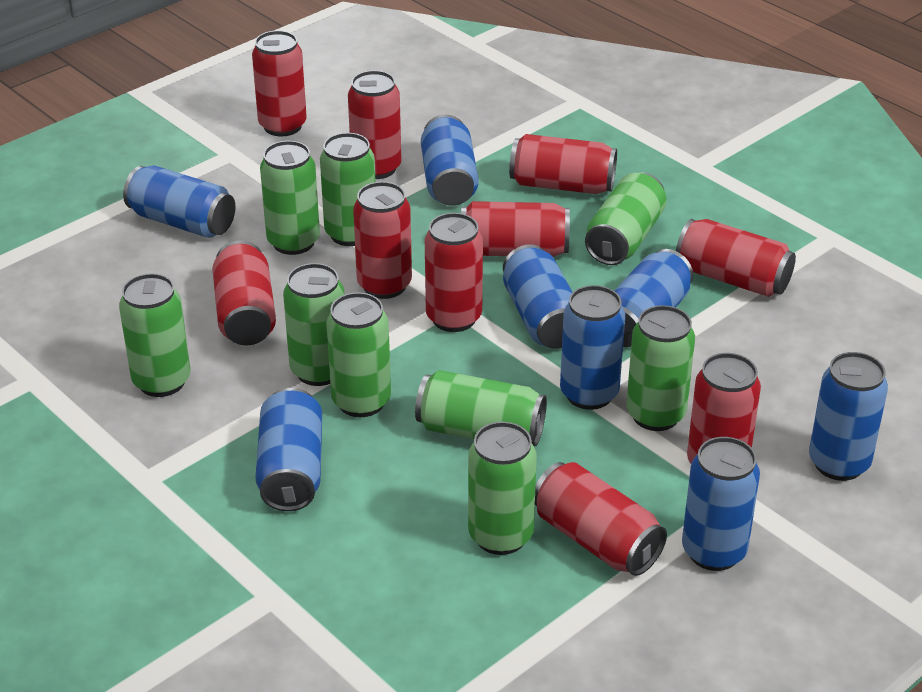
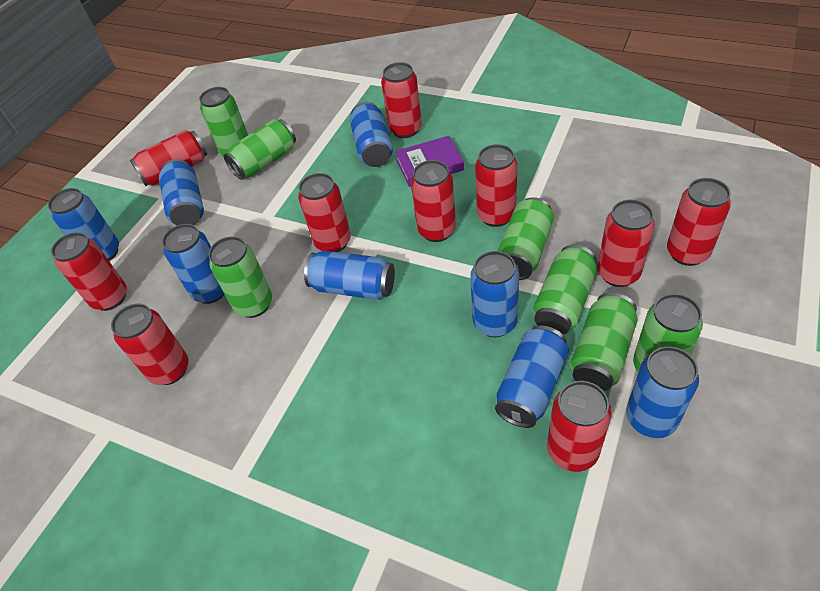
green can: [119,273,190,397] [260,141,320,255] [283,263,344,386] [320,133,376,246] [326,292,391,417] [415,370,547,446] [468,422,537,555] [585,172,667,265] [626,305,695,431] = 9 -> [199,87,248,157] [208,236,272,318] [224,119,296,180] [498,197,554,280] [532,245,597,334] [570,292,637,391] [633,294,703,372] = 7
purple book: none = 0 -> [395,136,464,187] = 1

